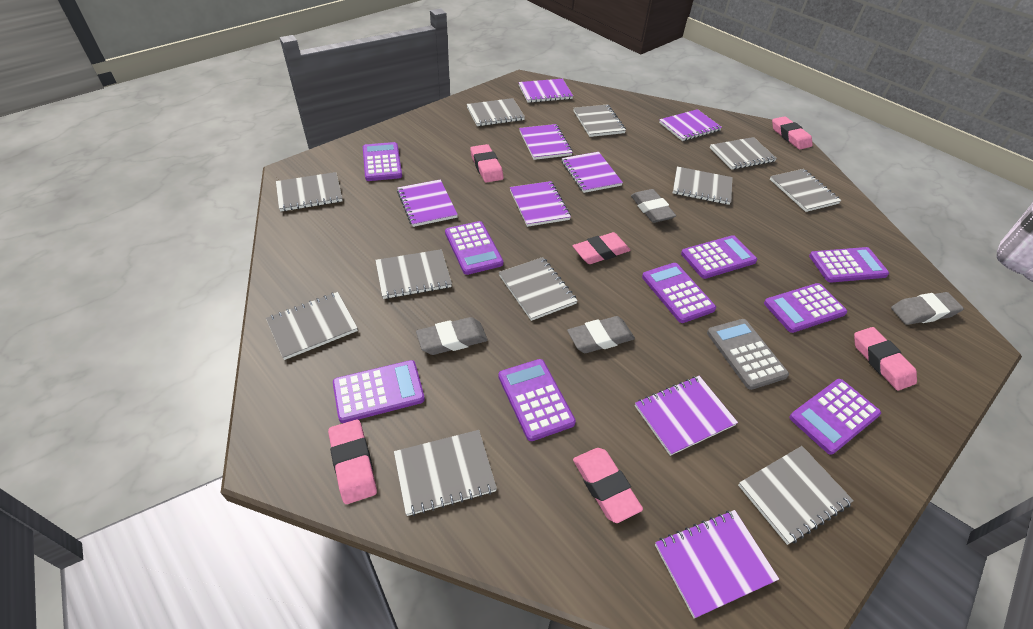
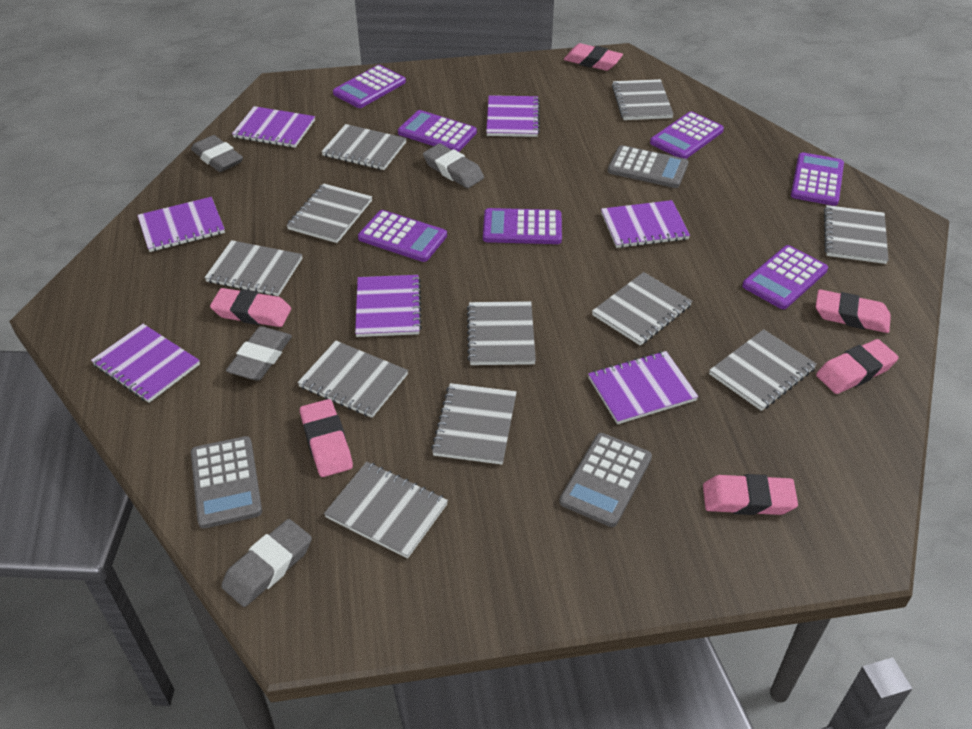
grey calculator: [707,319,789,390] = 1 -> [191,436,262,529] [559,433,652,527] [608,145,688,188] = 3
purple calculator: [333,360,425,423] [363,142,402,181] [445,221,503,275] [498,359,576,441] [642,263,716,323] [681,235,757,279] [764,283,847,333] [789,379,881,455] [809,247,889,283] = 9 -> [333,65,406,108] [358,210,447,262] [398,110,477,152] [483,208,562,244] [650,111,724,159] [742,245,828,309] [791,152,844,206] = 7
purple notebook: [397,179,458,227] [510,181,571,227] [518,79,573,103] [519,124,573,160] [562,152,623,193] [635,376,738,456] [655,510,779,618] [659,109,722,141] = 8 -> [91,324,200,403] [137,197,225,252] [232,106,315,148] [355,275,422,337] [486,95,540,137] [588,351,698,424] [601,200,690,248] = 7

